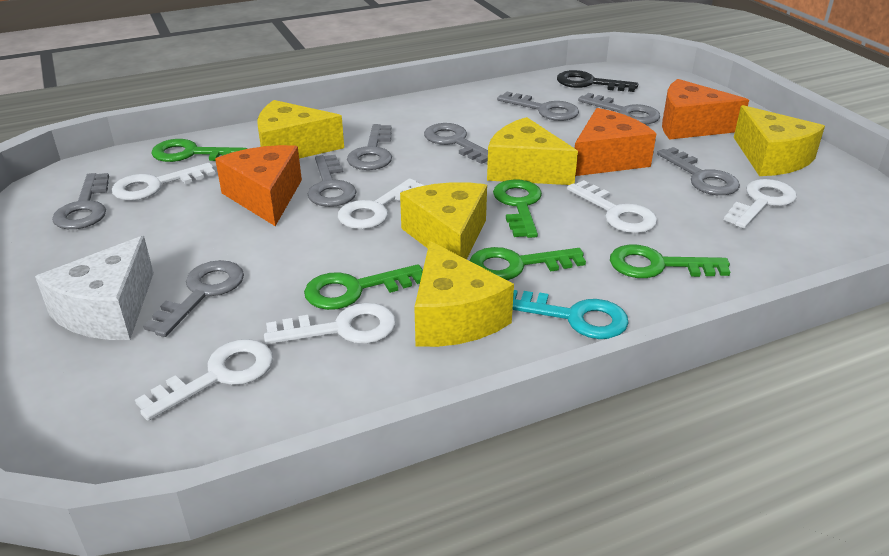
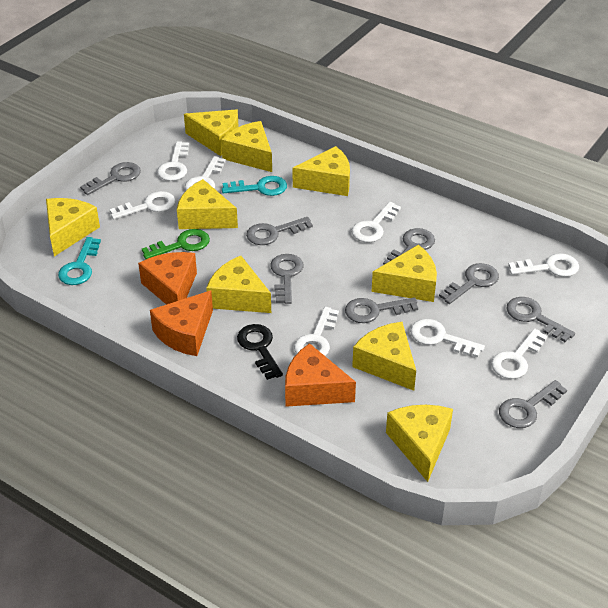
green key: [151,139,247,162] [304,264,423,310] [470,247,586,280] [493,179,542,238] [610,244,730,278] = 5 -> [142,229,210,259] = 1
turquoise key: [513,290,629,339] = 1 -> [58,237,101,285] [222,176,287,196] = 2
white cheese: [35,236,154,340] = 1 -> none = 0
white key: [112,163,216,200] [135,339,273,421] [264,303,396,344] [338,179,425,229] [567,180,657,233] [724,179,797,229] = 6 -> [110,191,175,219] [157,141,189,181] [185,156,226,190] [294,307,339,356] [351,202,401,242] [410,319,485,358] [491,329,548,379] [508,253,579,277] = 8
yellow cheese: [257,100,344,158] [400,182,487,259] [414,241,514,347] [487,117,578,185] [734,105,825,176] = 5 -> [46,198,100,256] [177,179,238,229] [184,109,239,156] [206,256,271,313] [221,121,272,172] [293,146,350,196] [352,322,416,391] [372,245,437,302] [386,405,453,482] = 9

